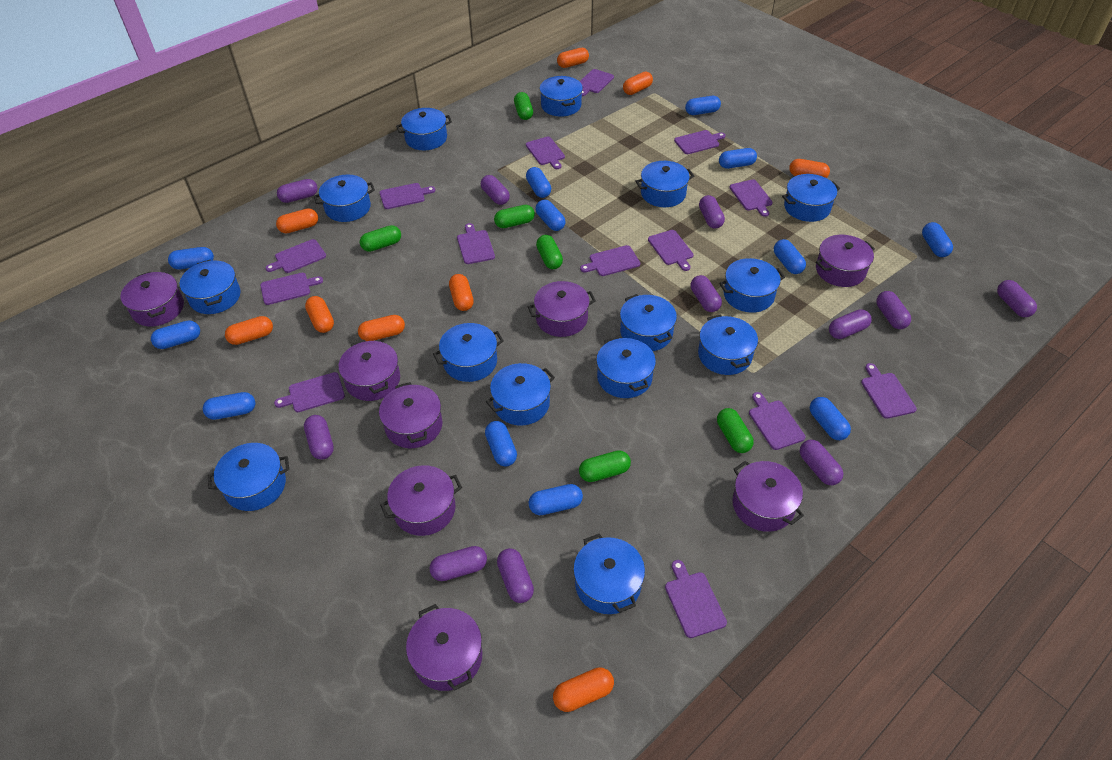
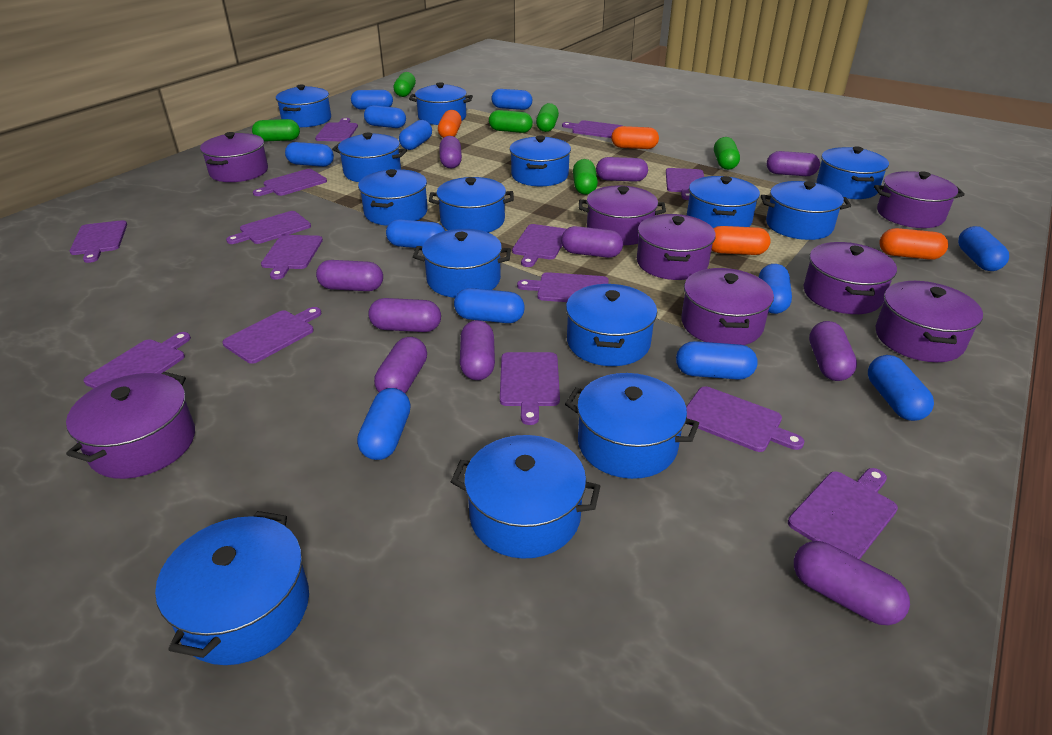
orange capsule: [225,316,273,345] [276,208,318,233] [305,296,334,333] [358,315,405,341] [449,274,474,311] [553,667,614,712] [557,48,589,68] [623,72,653,95] [789,159,830,178] = 9 -> [438,110,462,138] [611,126,659,149] [712,226,771,255] [879,228,948,260] = 4
purple capsule: [277,179,318,203] [304,415,334,460] [430,546,487,581] [481,175,510,205] [497,548,534,603] [691,275,722,312] [699,195,725,229] [800,440,843,485] [829,309,872,339] [876,291,911,329] [997,280,1037,317] = 11 -> [316,260,383,291] [368,298,441,332] [374,337,427,393] [440,136,462,169] [460,320,495,380] [561,226,623,258] [596,157,648,182] [767,151,820,176] [794,541,910,625] [809,321,857,381] = 10

